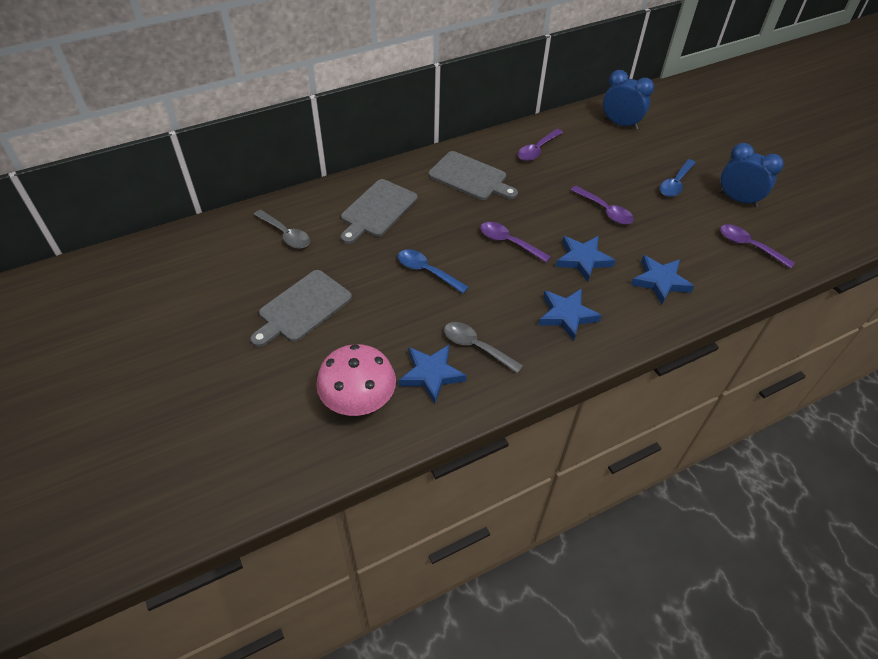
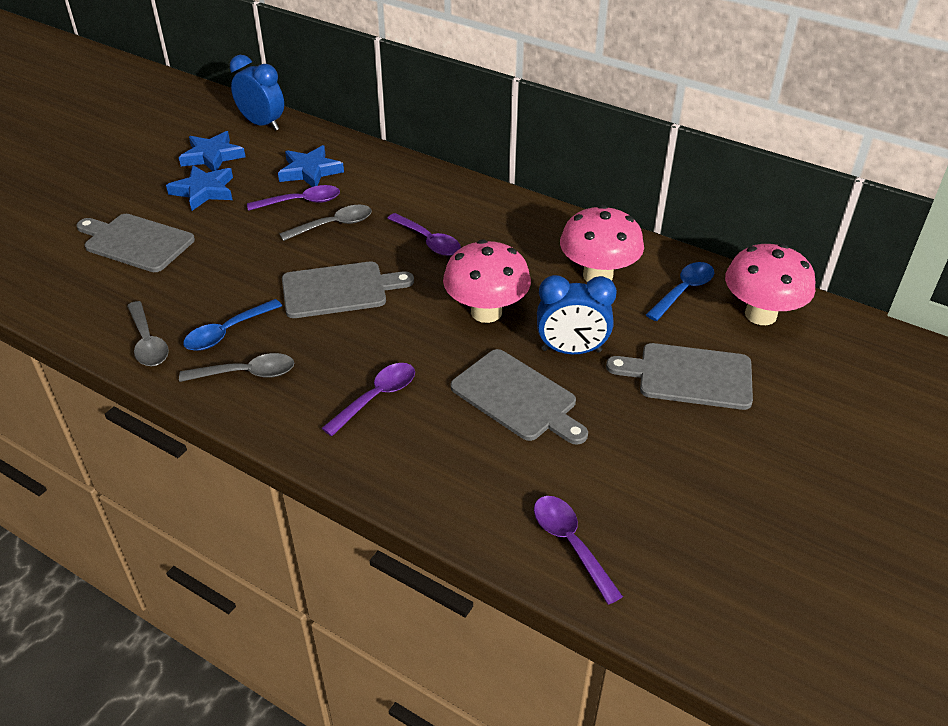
blue star: [399,345,467,404] [538,288,602,341] [556,236,616,282] [631,255,694,305] = 4 -> [166,165,233,211] [179,131,245,171] [278,145,344,187] = 3
grey cutting board: [250,270,352,347] [341,179,418,244] [428,151,518,200] = 3 -> [76,214,195,272] [282,262,414,318] [450,349,588,445] [606,343,753,410] = 4
grey spoon: [254,209,310,249] [444,322,523,374] = 2 -> [127,301,169,366] [179,353,294,382] [279,205,372,241] = 3
pink mushroom: [316,344,396,416] = 1 -> [443,239,531,323] [560,205,644,282] [725,244,815,325] = 3

